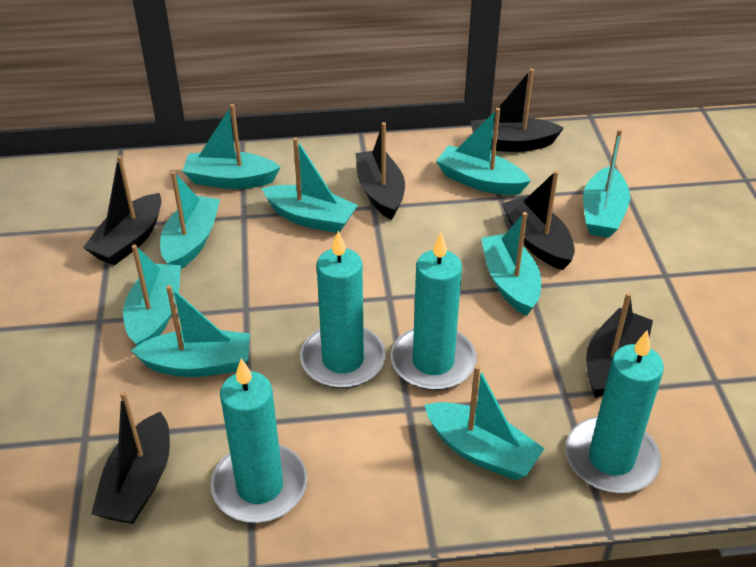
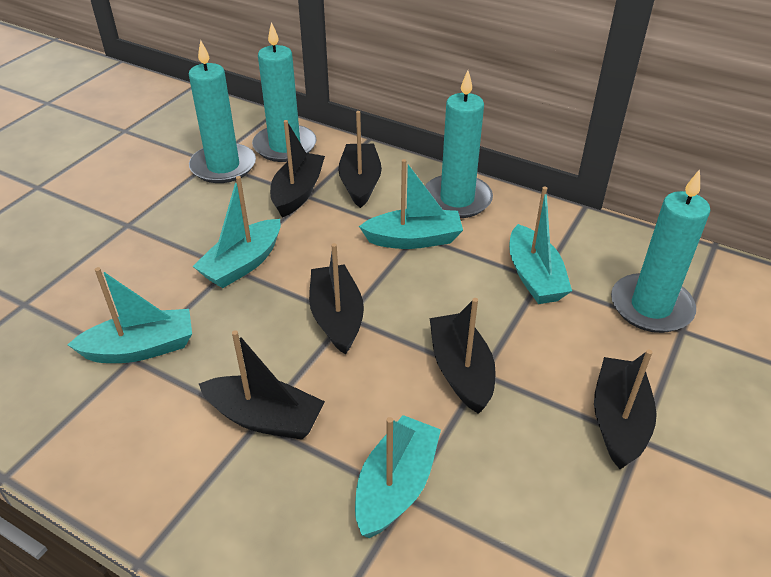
turquoise boat: [123,245,181,346] [131,285,250,377] [160,171,220,269] [182,104,280,189] [262,137,358,233] [425,365,545,480] [436,108,531,195] [481,212,541,316] [583,129,630,238] = 9 -> [67,267,192,363] [192,176,281,288] [355,415,441,538] [359,159,463,249] [509,187,572,304] = 5

